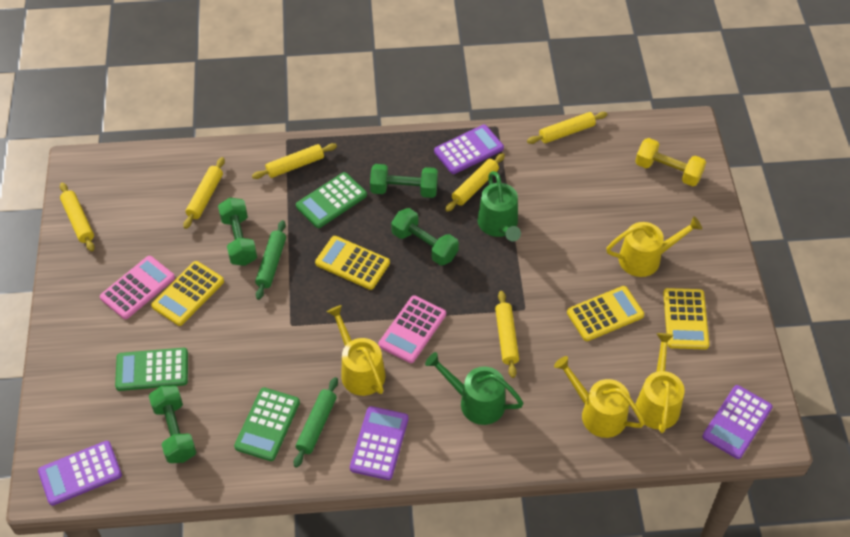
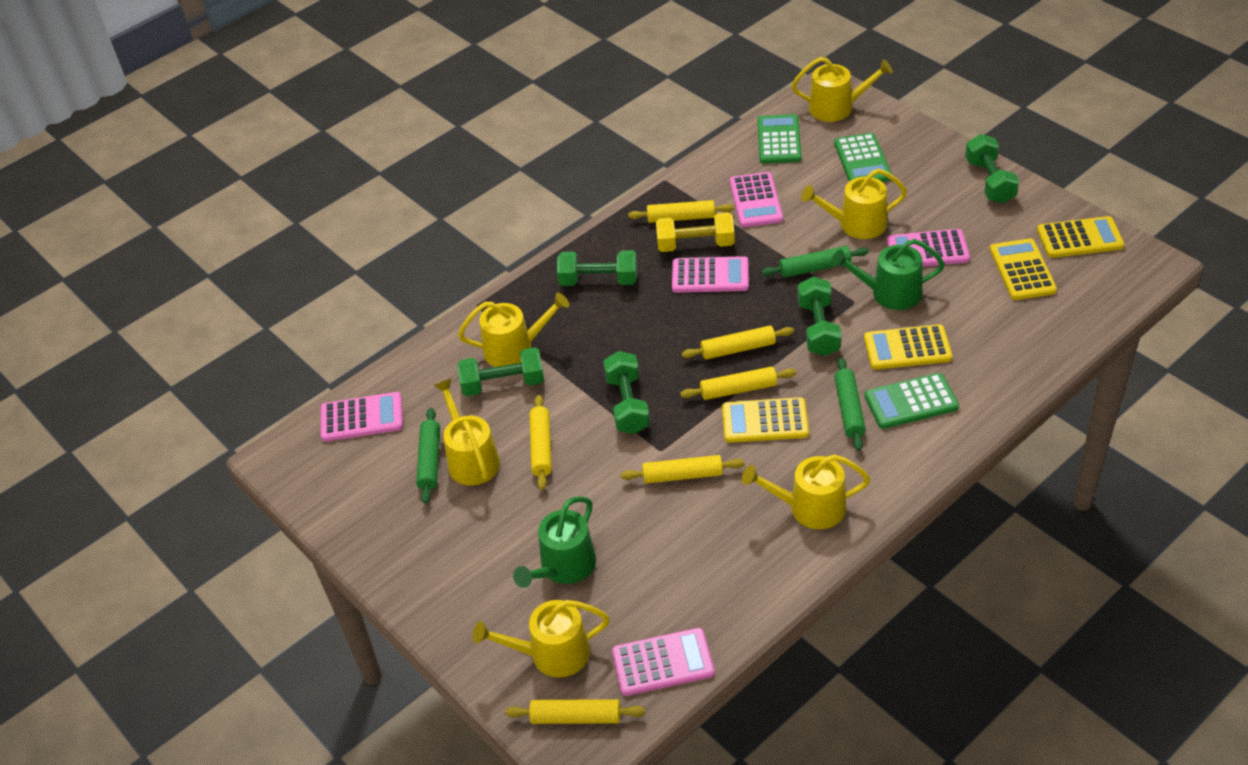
green dumbbell: [149,386,196,463] [218,198,257,266] [370,164,438,198] [391,208,459,266] = 4 -> [458,347,544,396] [557,250,637,286] [603,351,650,434] [798,276,841,356] [965,134,1019,203] = 5
green rolling pin: [255,220,286,300] [294,377,338,468] = 2 -> [416,408,440,504] [761,246,869,278] [834,358,866,451] = 3
pink calculator: [100,256,175,319] [379,295,446,363] = 2 -> [321,392,403,442] [612,628,715,696] [672,256,749,293] [730,172,783,227] [887,229,970,267] = 5
purple calculator: [38,441,122,506] [350,406,409,480] [434,125,504,174] [702,385,773,459] = 4 -> none = 0
yellow watering can: [327,305,385,396] [554,356,645,438] [606,216,702,277] [635,333,685,433] = 4 -> [433,378,500,486] [458,292,569,367] [473,600,610,678] [742,454,870,529] [792,57,893,122] [801,169,907,239] = 6

